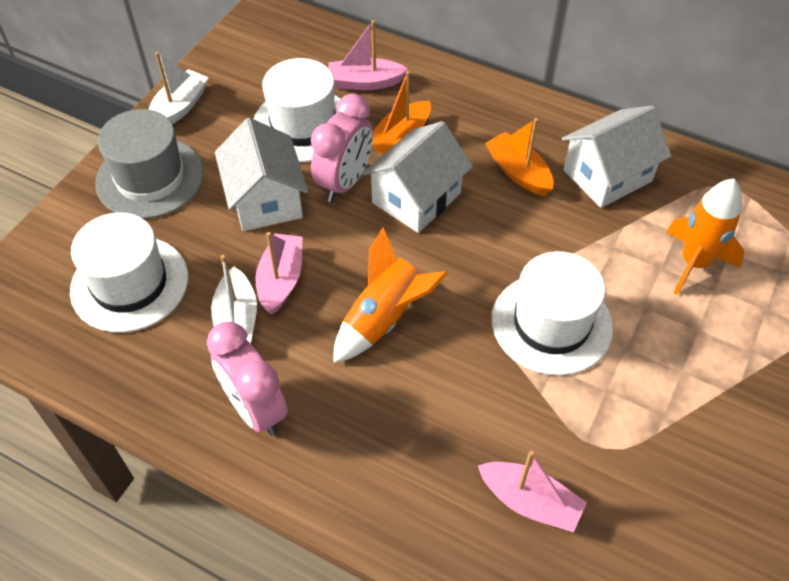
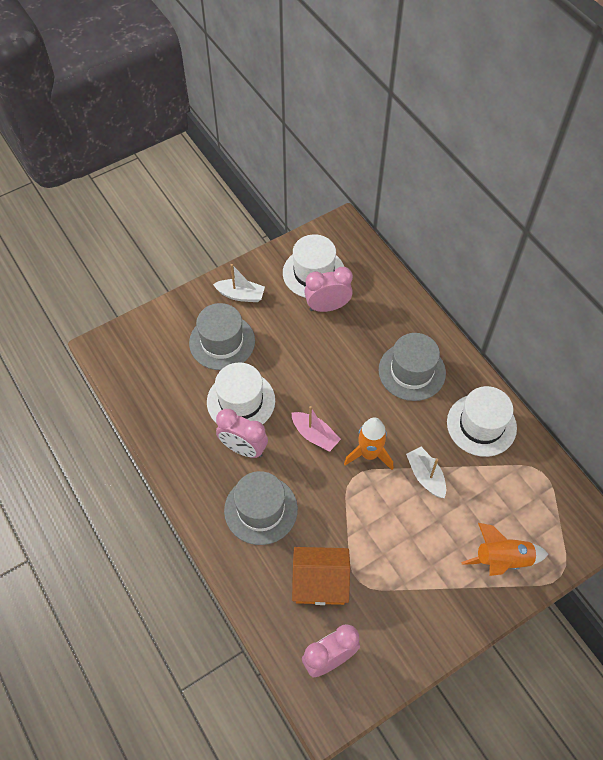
grey hat: [95,109,204,219] = 1 -> [189,303,255,370] [224,471,298,545] [379,333,446,401] = 3
orange boat: [372,71,431,155] [485,118,553,196] = 2 -> none = 0
orange house: none = 0 -> [292,547,350,605] = 1
pink boat: [255,232,303,315] [329,20,408,90] [478,451,587,532] = 3 -> [292,406,341,452] = 1
pink clock: [207,322,288,436] [311,94,373,202] = 2 -> [216,409,268,458] [302,624,360,677] [304,267,353,312] = 3
white house: [215,118,308,231] [362,121,473,233] [562,105,671,208] = 3 -> none = 0

